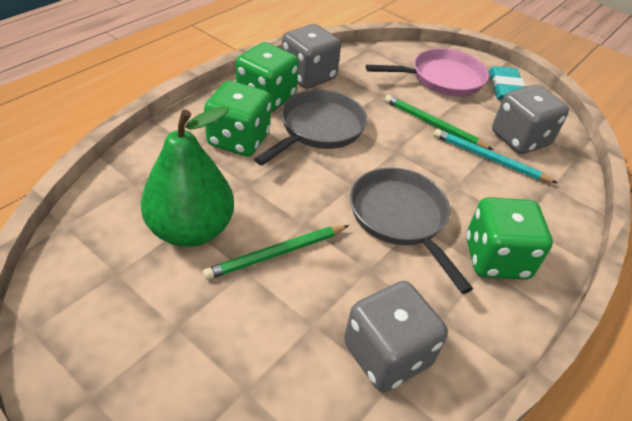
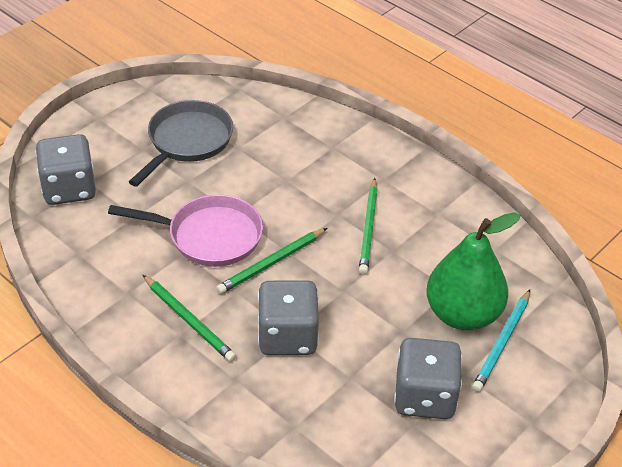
green dice: [204,81,271,156] [236,42,299,112] [466,197,553,280] = 3 -> none = 0
green pencil: [203,225,349,280] [385,95,493,150] = 2 -> [143,275,236,362] [216,228,327,294] [359,178,378,275] = 3
grey pan: [254,89,367,165] [350,168,473,294] = 2 -> [129,100,233,187] = 1
turquoise eraser: [489,66,525,100] = 1 -> none = 0

